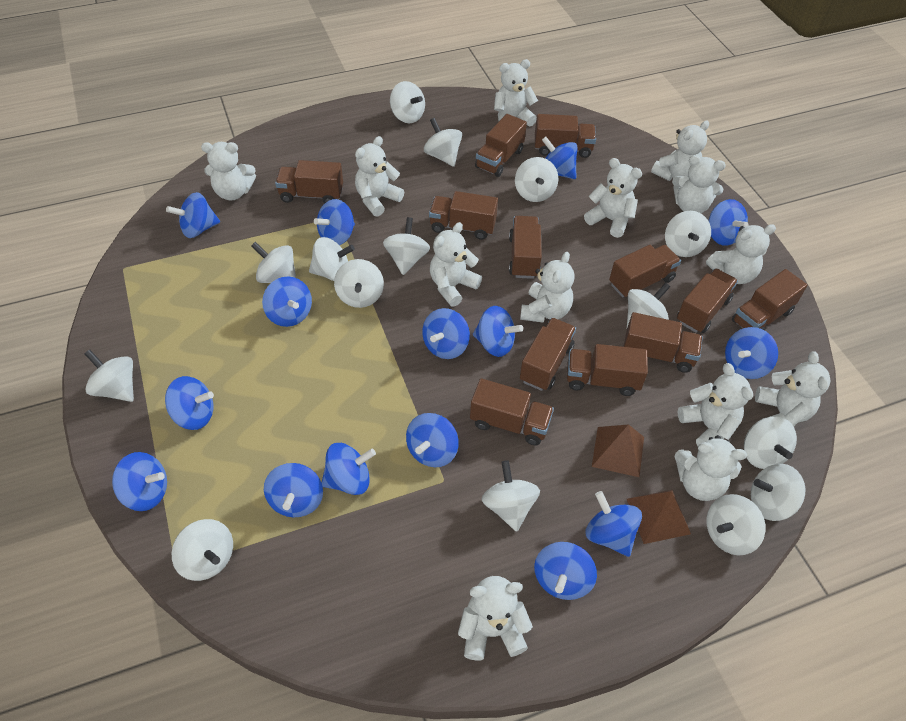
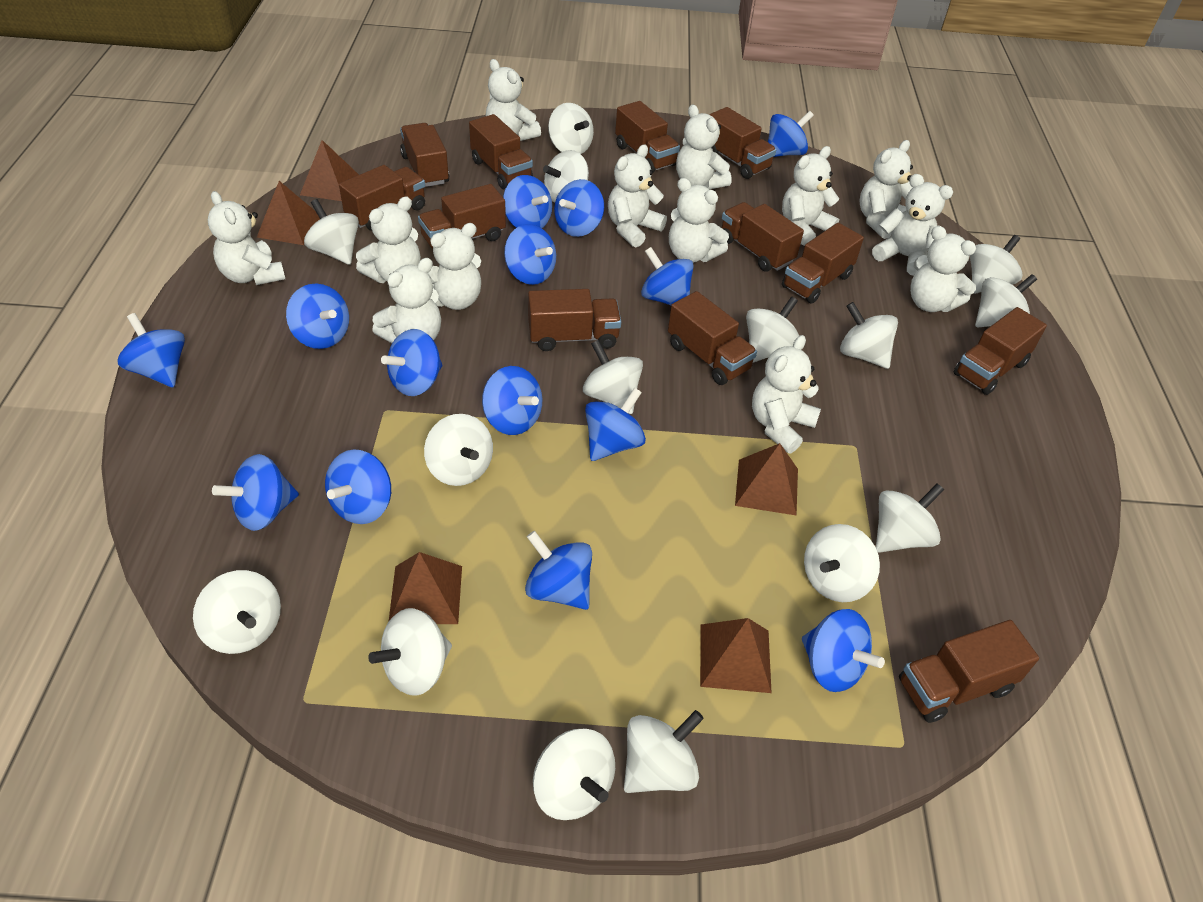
blue spinning top: [112,452,167,511] [165,376,214,430] [166,192,220,238] [262,277,312,327] [264,463,323,517] [314,199,355,245] [322,443,376,495] [406,413,458,467] [422,308,470,359] [473,306,523,357] [534,542,597,600] [542,137,577,179] [586,491,642,557] [709,199,749,246] [725,327,778,379] = 15 -> [118,313,185,388] [212,454,299,531] [286,283,349,349] [325,449,391,524] [381,329,442,396] [482,366,543,435] [503,175,552,228] [504,224,556,285] [525,531,592,610] [554,179,604,237] [585,388,646,461] [641,247,694,305] [768,111,814,157] [802,609,885,692] = 14
brown pyramid: [592,424,644,477] [627,490,691,544] = 2 -> [257,181,320,245] [300,140,359,201] [389,552,462,624] [700,618,772,693] [735,443,798,516] = 5

